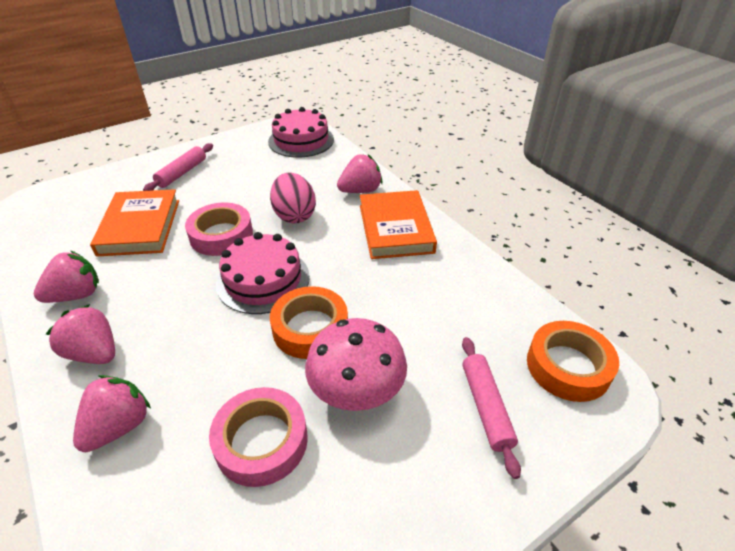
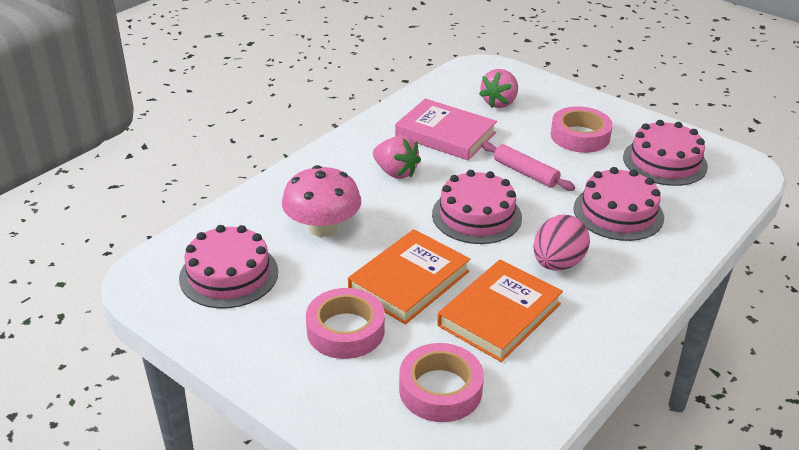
orange tape: [270,286,348,359] [527,321,619,402] = 2 -> none = 0
pink book: none = 0 -> [395,98,497,161] = 1
pink cake: [216,232,310,314] [268,107,334,158] = 2 -> [179,225,278,309] [432,170,522,244] [574,167,664,241] [623,120,708,186] = 4
pink rolling pin: [143,143,213,191] [462,337,521,479] = 2 -> [481,142,575,191] = 1
pink strawberry: [34,250,99,303] [46,304,115,364] [73,375,151,452] [337,154,382,193] = 4 -> [373,135,421,179] [479,69,518,108] = 2
pink tape: [185,202,253,256] [209,387,308,487] = 2 -> [306,288,385,359] [399,343,484,422] [551,106,613,153] = 3

